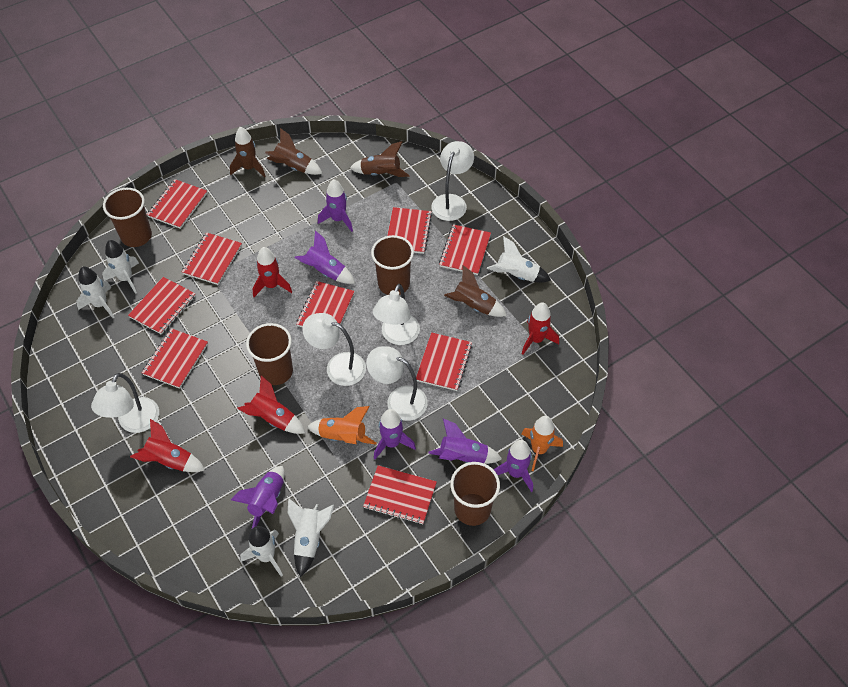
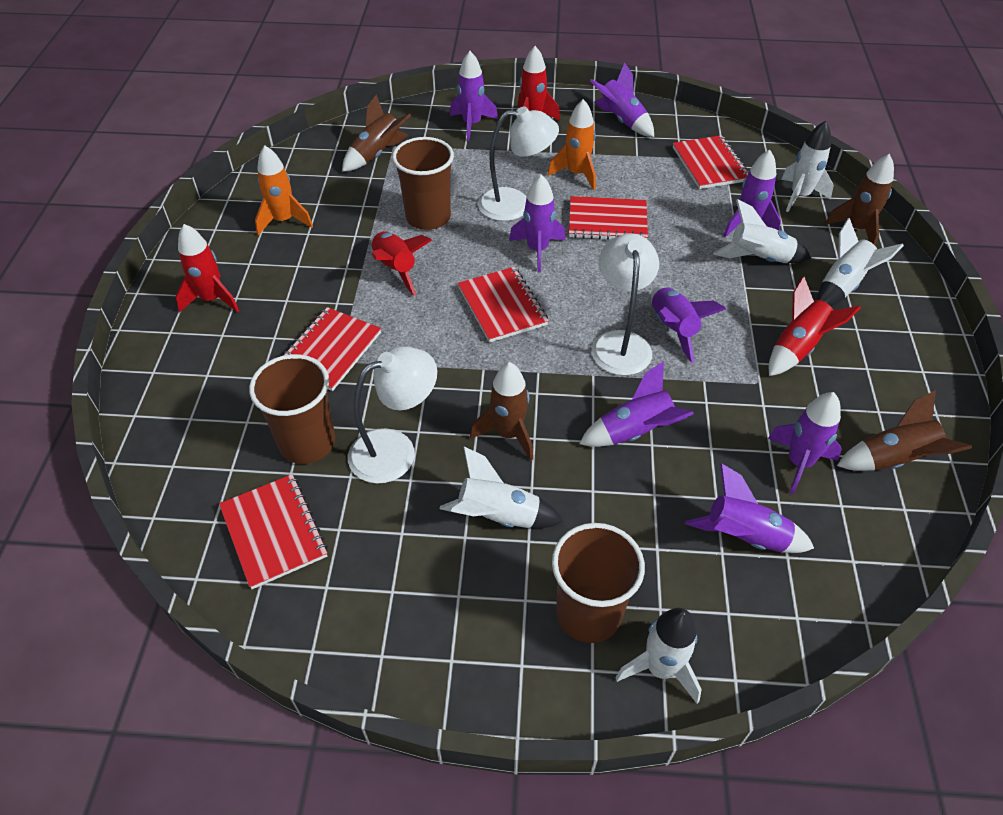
brown cup: [103,188,152,247] [246,323,293,385] [371,235,414,295] [450,462,500,526] = 4 -> [249,354,335,464] [392,137,454,230] [552,523,645,643] = 3
purple rocket: [231,466,285,530] [295,230,355,284] [318,179,353,232] [374,409,416,459] [428,419,502,464] [494,440,533,492] = 6 -> [450,51,498,141] [509,174,565,272] [579,361,694,447] [590,63,654,137] [651,286,726,363] [685,463,814,553] [723,150,781,237] [768,392,842,495] = 8
red notebook: [128,277,196,335] [142,328,208,389] [147,179,207,229] [182,232,242,285] [296,281,355,327] [363,465,437,524] [387,207,432,254] [416,332,472,391] [439,224,491,275] = 9 -> [219,474,328,589] [283,307,381,391] [458,267,549,343] [569,196,648,240] [673,135,749,189] = 5
white lamp: [91,373,159,433] [302,313,366,386] [366,346,428,421] [373,284,420,345] [431,141,474,221] = 5 -> [348,346,437,484] [478,106,559,221] [592,233,659,376] = 3

